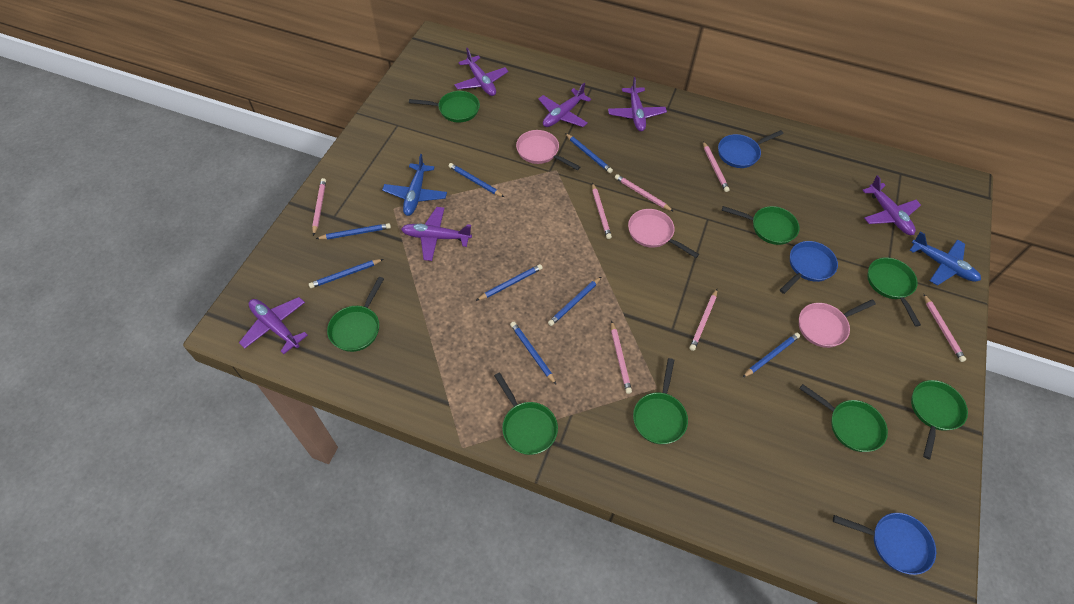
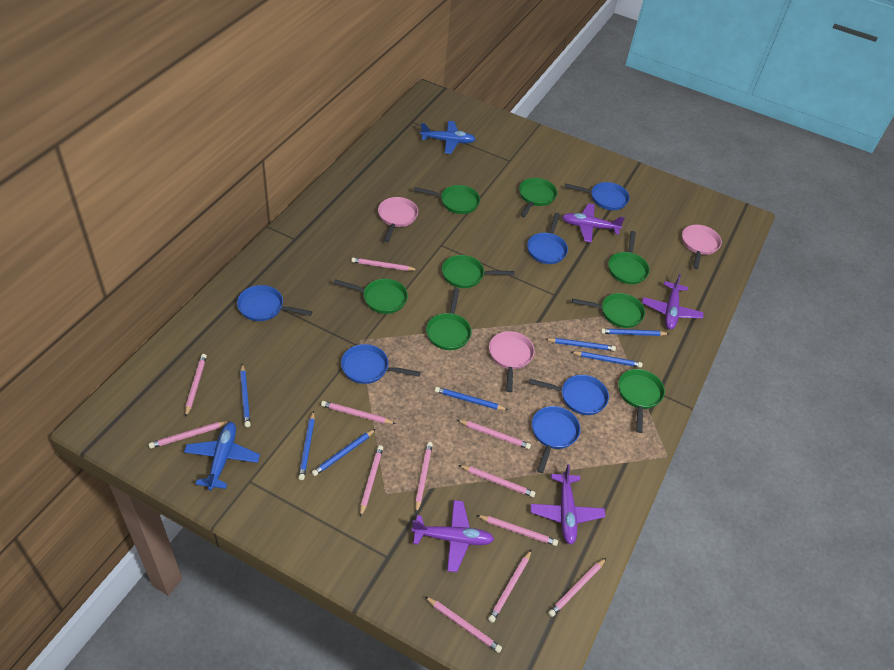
blue pan: [718,130,783,168] [780,241,838,294] [833,513,936,575] = 3 -> [237,285,312,321] [341,344,421,384] [527,213,568,264] [529,375,609,415] [532,406,580,473] [565,182,630,210] = 6
blue pencil: [309,259,383,288] [316,223,391,240] [449,163,504,197] [476,264,542,301] [510,322,556,384] [548,277,601,326] [565,133,613,173] [742,333,800,378] = 8 -> [240,364,251,427] [298,411,315,480] [312,429,376,476] [435,387,508,410] [545,338,616,351] [571,351,643,368] [601,328,669,336] = 7
pink pencil: [312,178,326,236] [592,183,612,239] [611,320,632,394] [615,174,674,212] [689,289,717,351] [703,141,730,192] [924,294,966,362] = 7 -> [149,421,231,449] [185,354,207,417] [321,401,396,424] [351,258,418,271] [360,445,383,517] [415,442,433,513] [425,596,502,653] [457,420,531,449] [459,465,535,497] [476,515,558,546] [488,549,532,623] [548,558,606,617] = 12
purple plane: [239,297,308,354] [401,207,472,261] [454,48,508,96] [538,83,591,127] [608,77,667,131] [862,175,921,235] = 6 -> [412,500,494,572] [530,464,606,545] [562,203,625,243] [642,274,704,330] = 4

